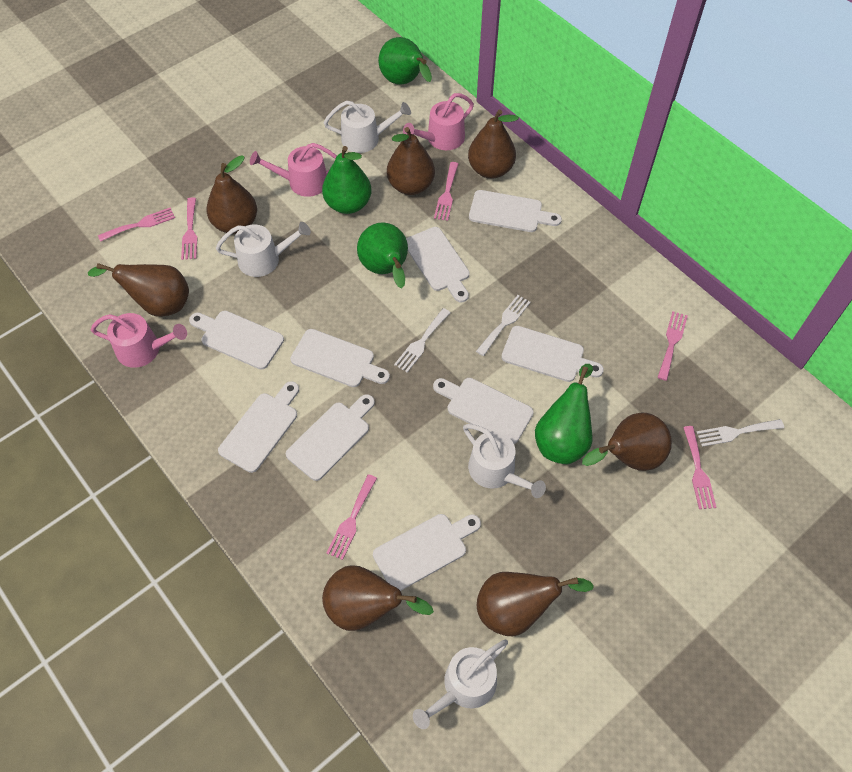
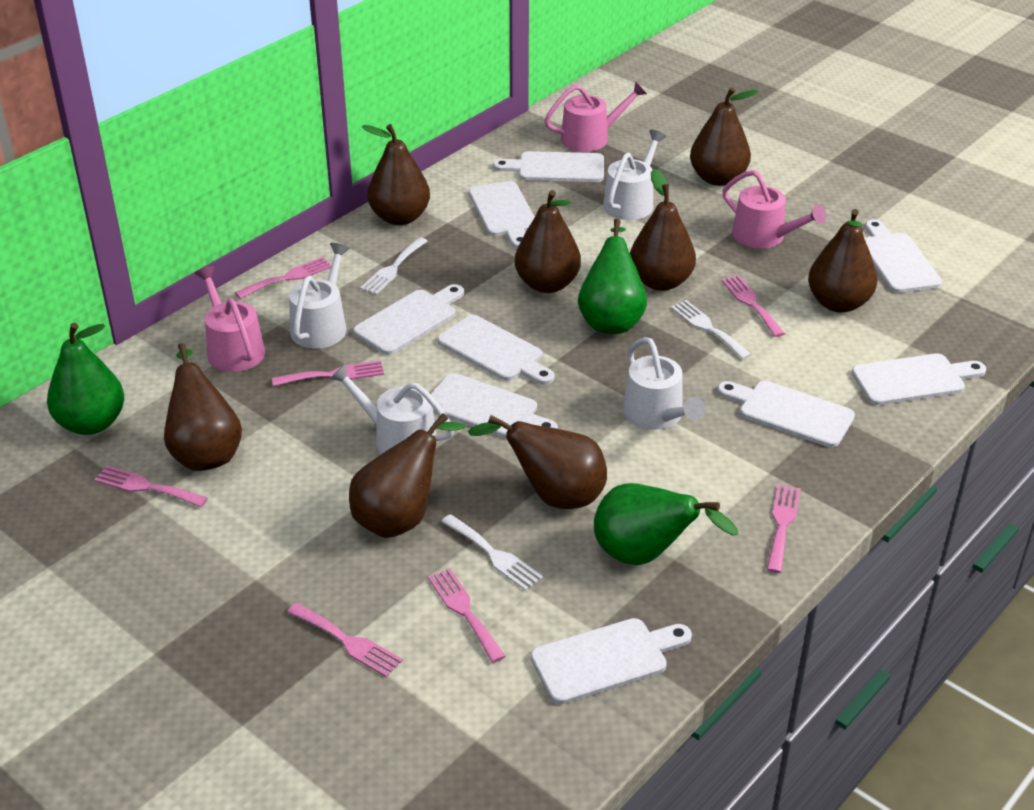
brown pear: [88,263,189,317] [206,155,257,234] [322,566,434,631] [387,127,435,195] [468,110,519,179] [477,572,594,636] [582,413,672,471] = 7 -> [164,343,242,471] [349,413,465,538] [362,124,430,225] [468,415,607,509] [515,190,581,293] [630,169,696,291] [690,87,759,186] [808,209,877,312] = 8
green pear: [322,146,372,214] [357,222,408,288] [378,37,432,85] [535,364,593,464] = 4 -> [47,323,124,435] [578,219,647,334] [594,483,738,565] = 3
pink fork: [98,207,175,242] [181,197,198,260] [327,474,377,560] [434,162,458,221] [657,311,688,381] [683,426,717,509] = 6 -> [94,465,208,507] [235,257,331,299] [272,360,384,386] [287,603,403,677] [428,568,506,663] [722,275,785,337] [766,484,801,573] = 7

